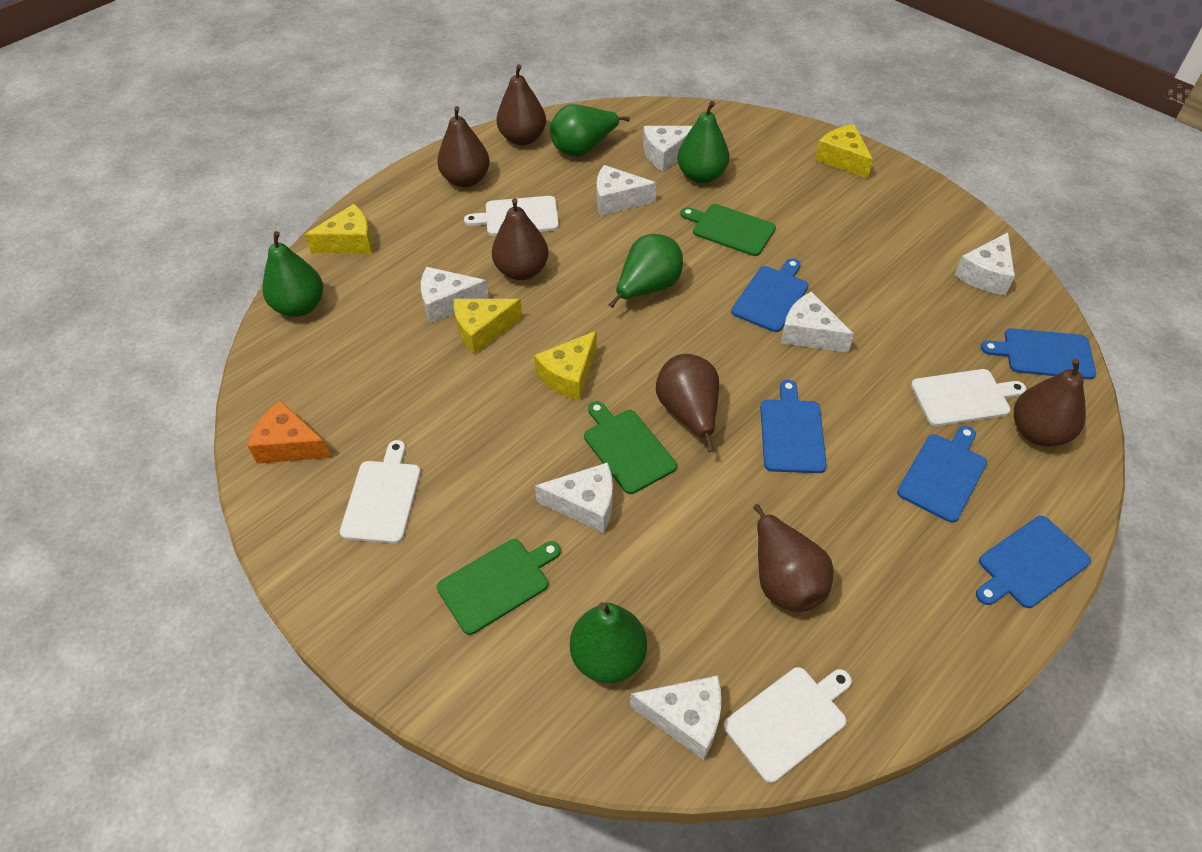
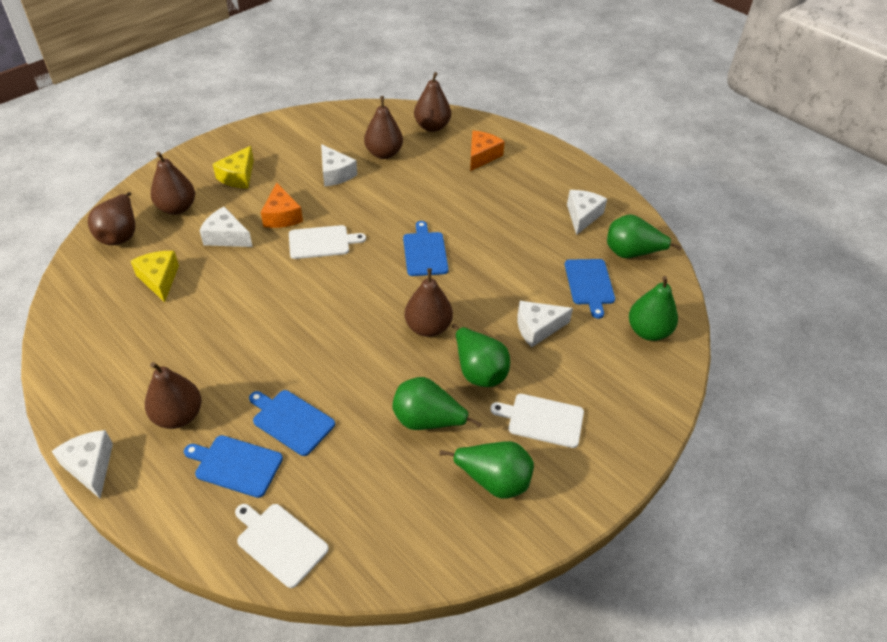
blue cutting board: [731,259,809,332] [760,380,827,473] [897,426,987,523] [976,516,1091,608] [981,328,1096,379] = 5 -> [184,435,283,498] [249,390,335,456] [403,221,449,276] [565,259,615,319] = 4
green cutting board: [437,539,561,635] [584,401,677,494] [680,204,776,256] = 3 -> none = 0
orange cheese: [248,400,331,464] = 1 -> [261,183,303,228] [470,131,505,171] = 2
white cheese: [421,267,489,323] [535,462,613,533] [597,165,656,216] [630,675,721,760] [643,126,693,172] [781,292,854,352] [955,232,1015,295] = 7 -> [51,430,113,498] [199,207,253,247] [321,144,357,186] [517,301,573,347] [567,190,607,235] = 5
white cutting board: [340,440,421,544] [464,196,559,236] [724,667,852,783] [911,369,1026,426] = 4 -> [235,504,329,588] [289,225,366,259] [490,394,584,448] = 3
yellow cheese: [305,204,373,254] [454,299,523,354] [534,331,597,400] [815,124,873,179] = 4 -> [131,251,179,302] [213,146,254,188] = 2

